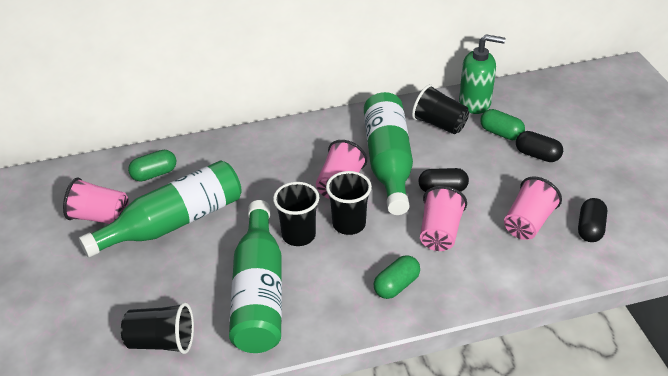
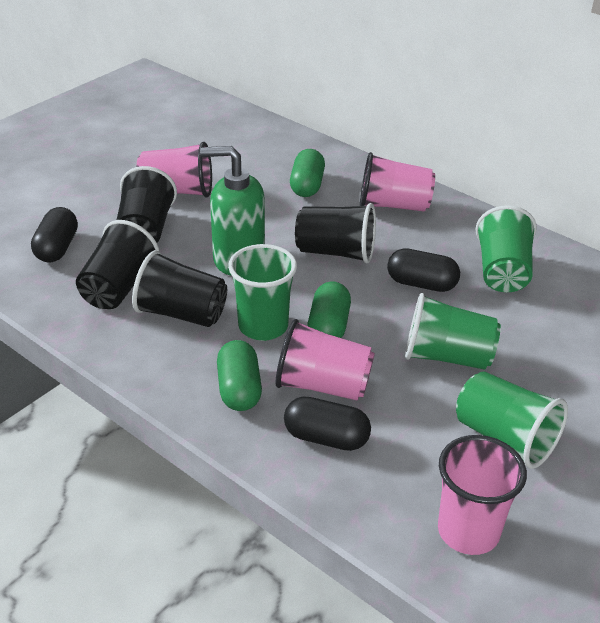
green bottle: [79,160,242,258] [229,200,282,353] [364,92,413,215] = 3 -> none = 0
green cup: none = 0 -> [228,244,297,341] [405,293,501,370] [456,371,568,469] [475,205,537,292] = 4

